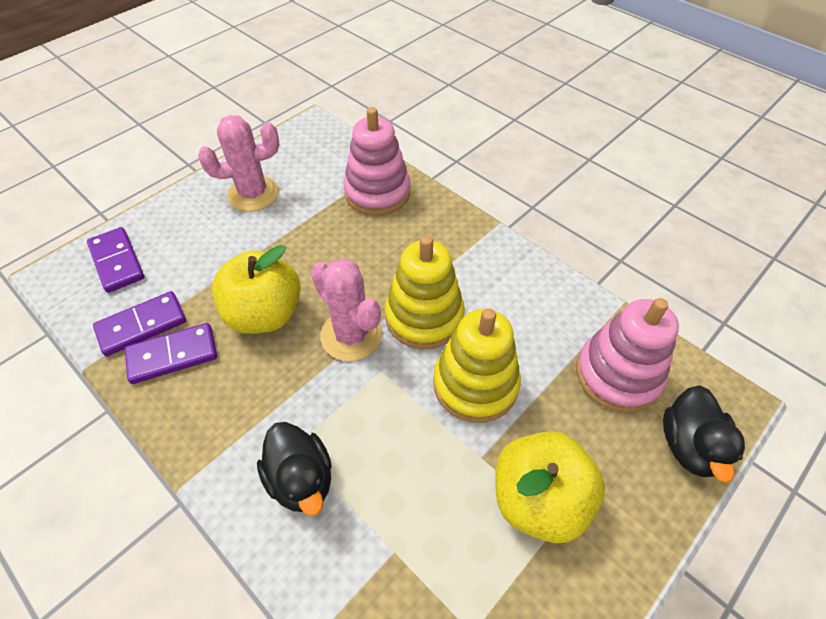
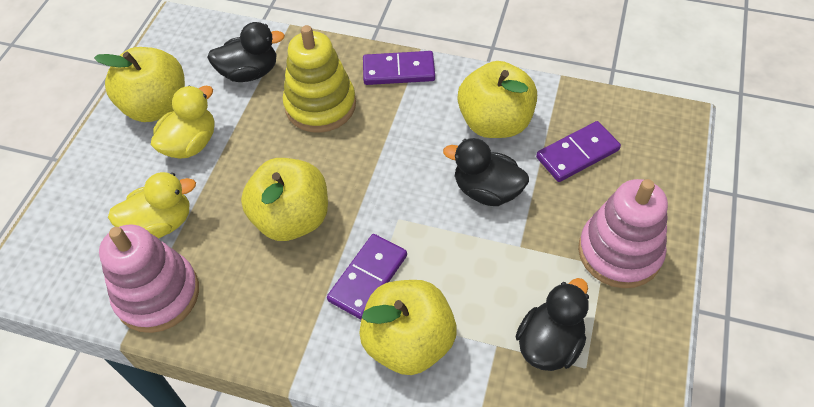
black duck: [257,422,332,516] [663,386,745,483] = 2 -> [207,22,285,82] [443,138,529,206] [516,278,589,371] = 3
pink cactus: [198,115,280,212] [311,258,382,361] = 2 -> none = 0
yellow apple: [212,245,301,334] [495,431,605,543] = 2 -> [94,47,185,122] [241,158,328,241] [359,280,457,375] [458,61,537,138] = 4
yellow duck: none = 0 -> [108,172,196,239] [151,86,215,159] = 2
yellow stacking toy: [385,236,465,349] [433,308,521,423] = 2 -> [283,25,356,133] = 1

